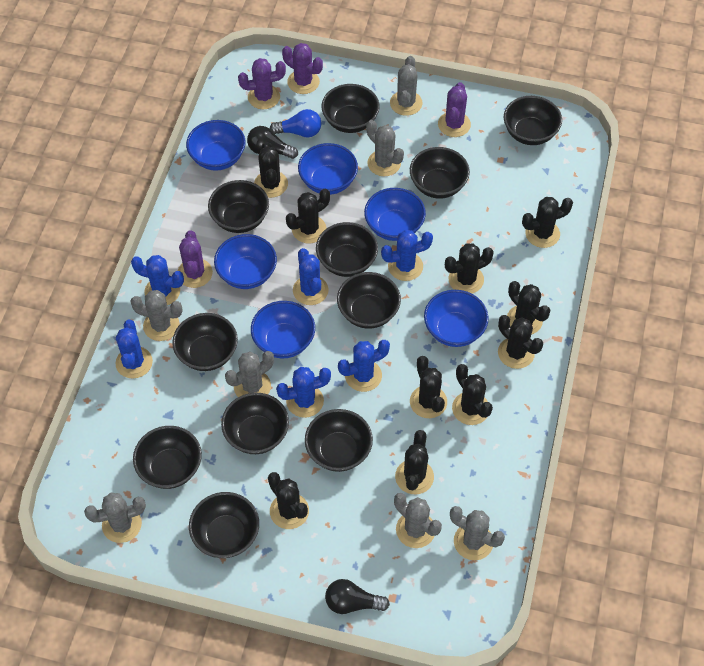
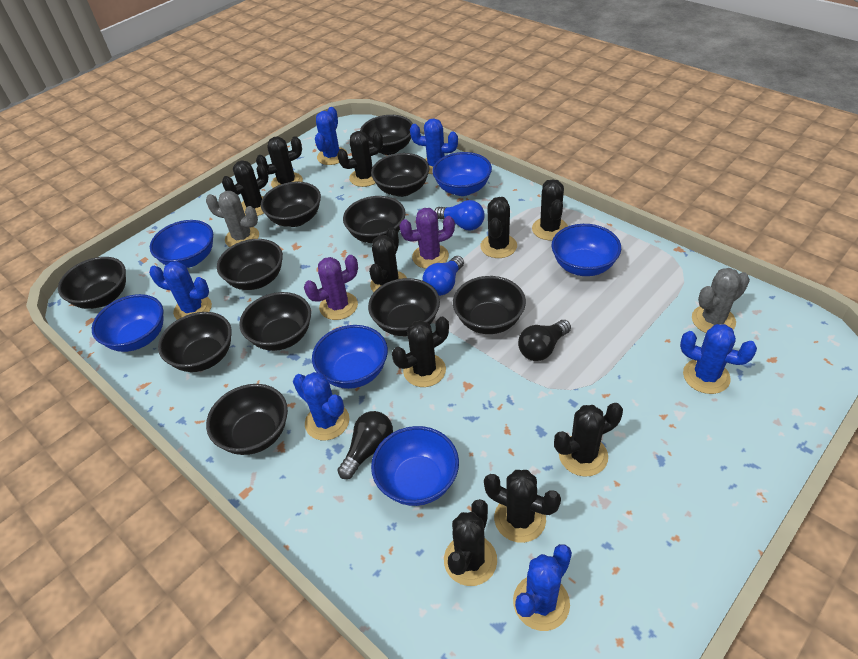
blue light bulb: [270,109,321,137] = 1 -> [423,256,464,296] [434,200,485,230] = 2
grey cactus: [84,493,146,543] [130,290,182,341] [225,351,274,397] [366,120,404,176] [390,56,422,116] [394,493,442,548] [450,506,505,560] = 7 -> [206,191,259,247] [692,268,750,333] = 2
purple cactus: [177,230,213,288] [238,58,286,109] [282,43,323,94] [438,82,471,137] = 4 -> [304,255,358,320] [399,208,455,269] = 2

